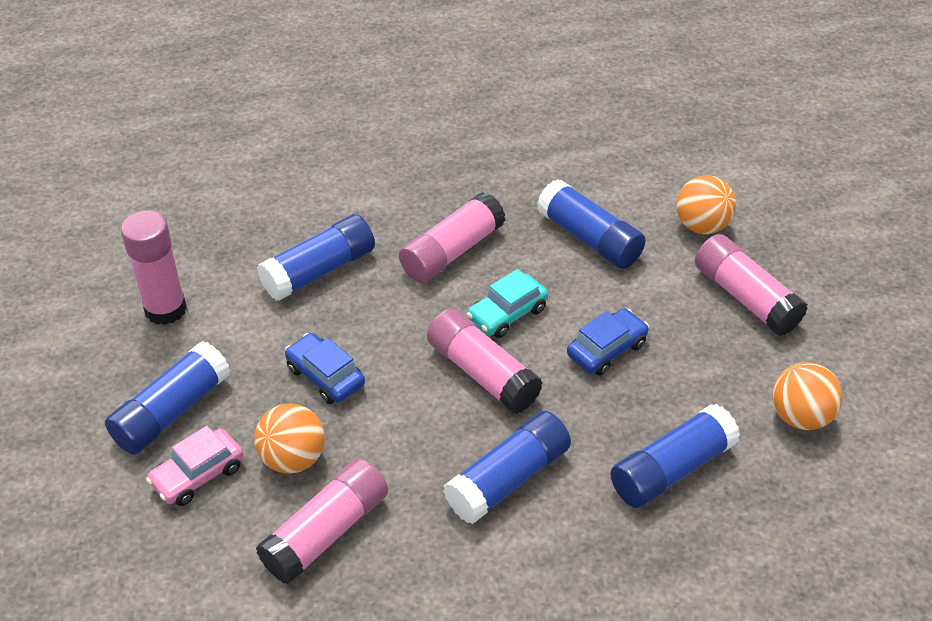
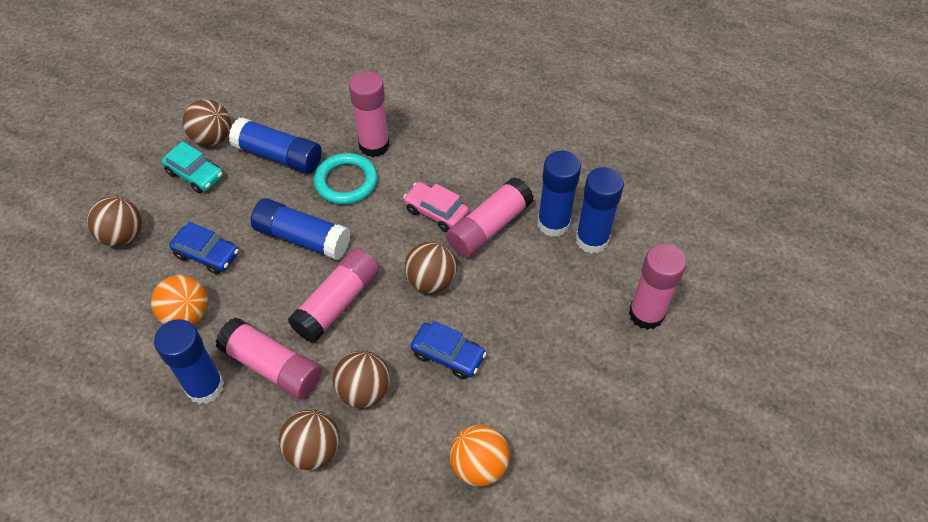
brown ball: none = 0 -> [87,196,142,247] [183,99,231,146] [279,409,340,470] [333,350,390,408] [405,241,457,293] = 5
orange ball: [254,404,325,474] [676,175,736,234] [772,362,843,430] = 3 -> [151,275,208,325] [449,425,510,487] = 2
turquoise ring: none = 0 -> [314,153,377,205] = 1

